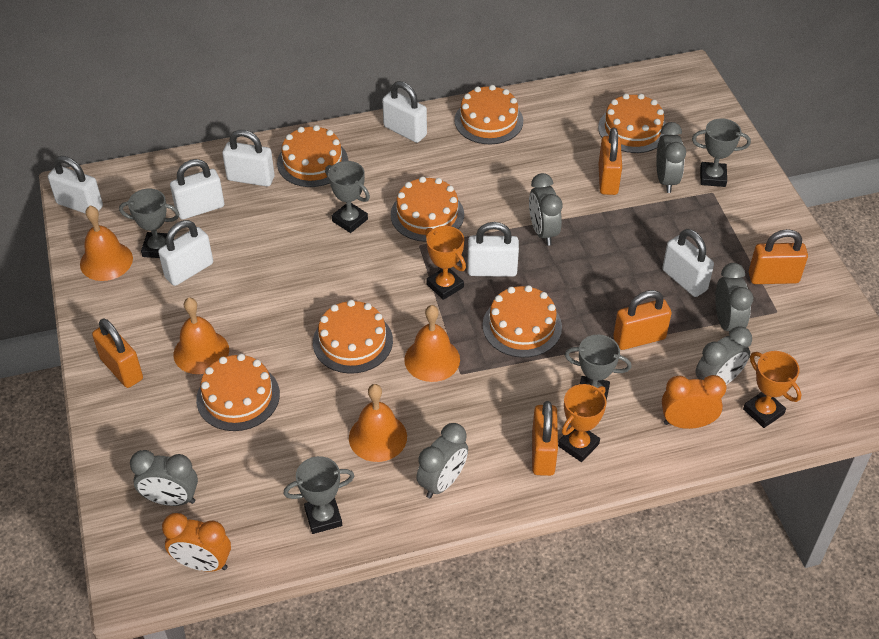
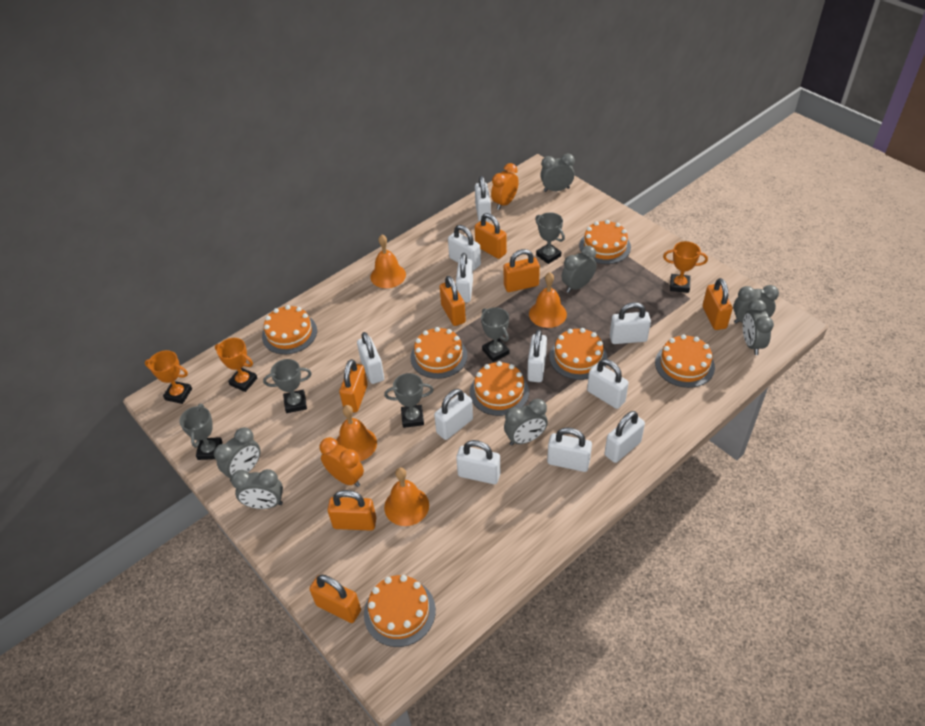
grey clock: [130,450,198,506] [416,423,468,498] [529,173,562,246] [656,122,686,193] [695,326,752,385] [715,263,753,331] = 6 -> [214,427,260,481] [231,469,283,509] [504,399,548,445] [540,154,575,192] [562,246,597,293] [733,285,779,324] [743,299,774,355] = 7
orange padlock: [92,319,143,388] [532,401,558,476] [599,128,622,195] [613,290,672,350] [749,229,808,284] = 5 -> [310,575,361,623] [327,490,376,531] [339,359,368,413] [440,276,466,326] [475,213,507,259] [504,249,540,292] [703,278,733,330] = 7
white padlock: [48,156,103,214] [158,220,213,286] [170,159,224,220] [222,130,275,186] [382,81,427,143] [467,222,519,277] [662,229,714,297] = 7 -> [357,332,384,384] [434,389,473,440] [448,225,481,271] [456,253,473,303] [456,440,500,484] [475,176,491,222] [527,329,547,382] [547,427,592,472] [587,359,629,409] [605,411,645,463] [610,302,651,344] = 11

